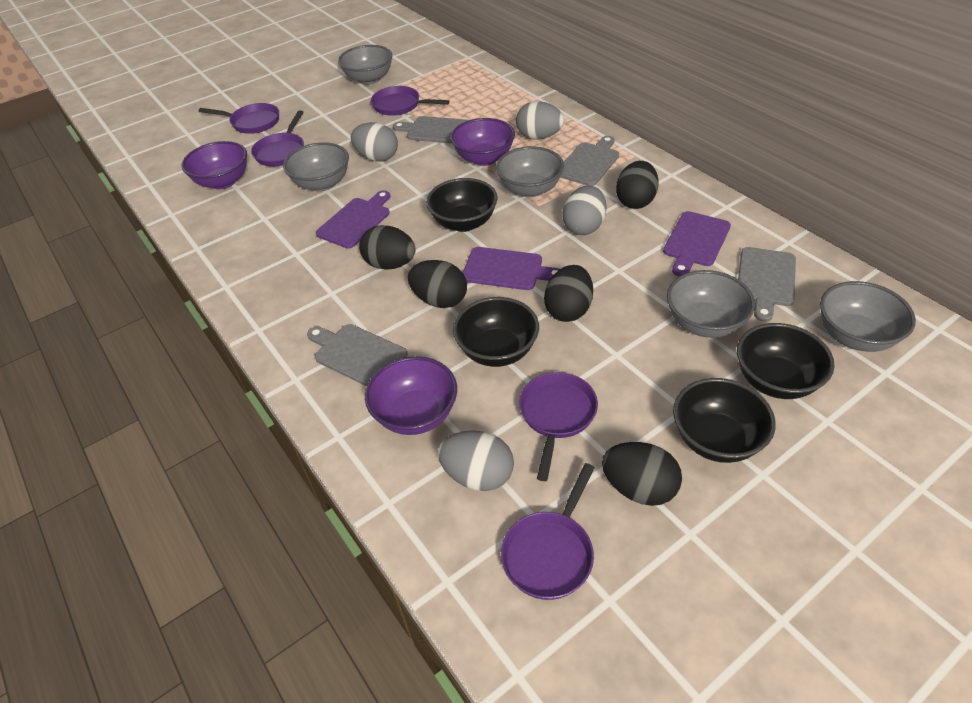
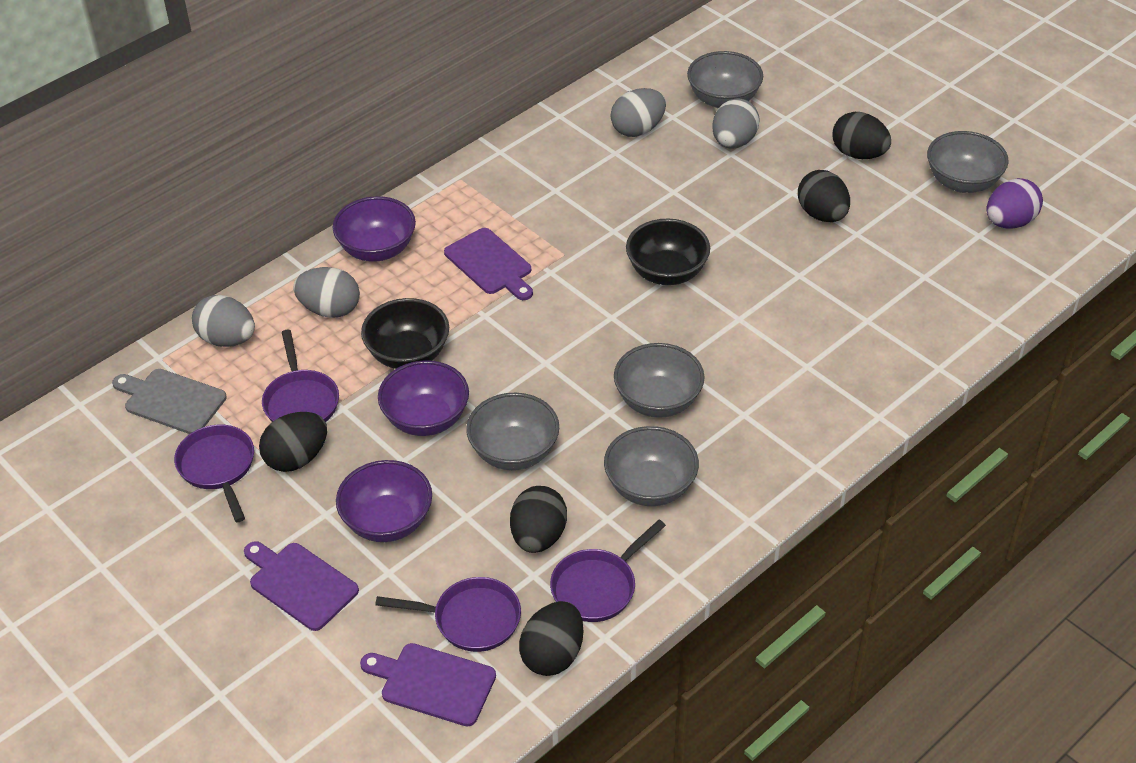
black bowl: [426,178,498,232] [453,297,539,367] [673,378,776,463] [737,323,835,399] = 4 -> [361,298,449,369] [626,219,710,285] = 2
grey cutting board: [307,324,408,387] [393,116,469,144] [560,136,619,186] [738,247,796,322] = 4 -> [112,369,227,434] = 1
purple egg: none = 0 -> [987,178,1043,229] = 1
purple pan: [199,103,279,134] [251,110,304,166] [371,86,450,116] [501,463,595,600] [519,372,598,481] = 5 -> [174,424,254,522] [262,330,339,422] [375,577,521,652] [550,520,666,622] = 4

